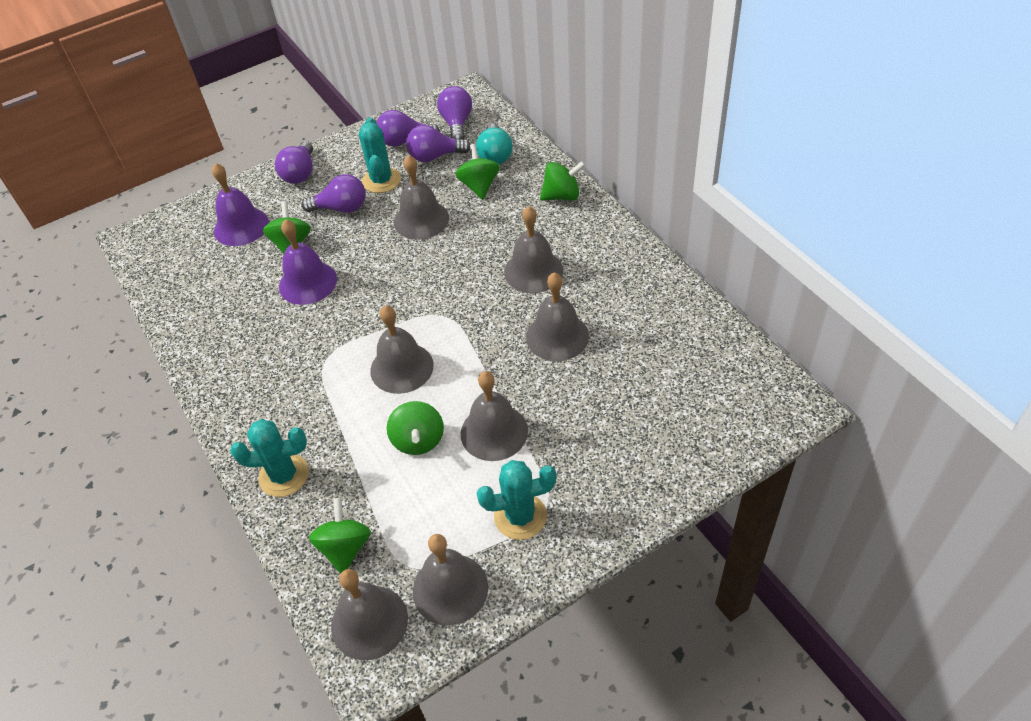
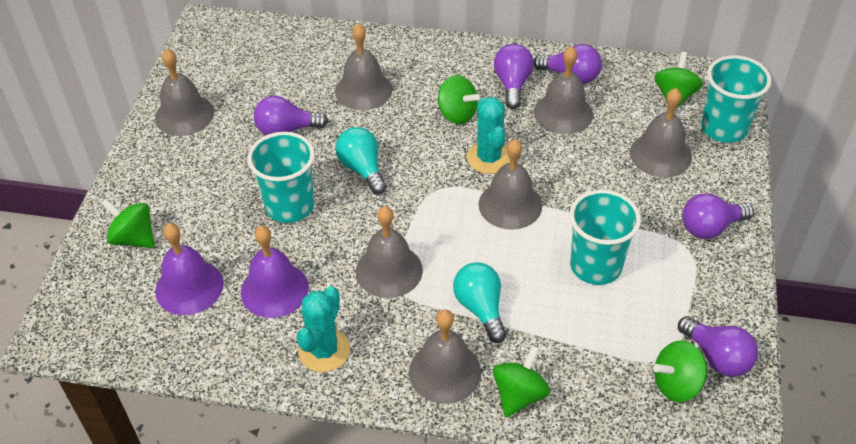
turquoise cactus: [230,419,309,497] [359,117,401,193] [477,460,556,540] = 3 -> [297,286,350,372] [467,97,510,174] = 2
turquoise cup: none = 0 -> [248,132,315,223] [569,190,641,285] [701,55,771,143] = 3
turquoise light bulb: [476,123,513,165] = 1 -> [335,127,387,194] [453,262,506,343] = 2

